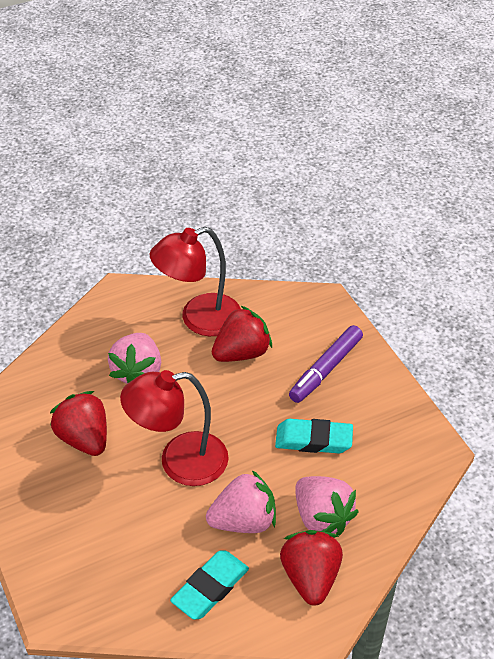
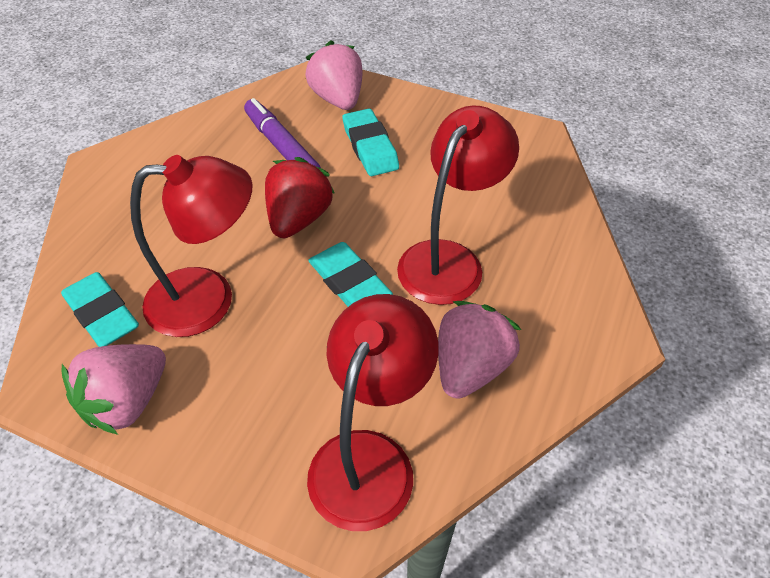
red lamp: [120,370,229,486] [149,227,241,336] = 2 -> [130,155,253,337] [307,294,438,531] [397,105,519,305] = 3
red strawberry: [50,391,107,456] [212,306,272,362] [280,530,343,606] = 3 -> [265,157,335,238] = 1
turquoise eraser: [170,551,249,620] [275,419,353,453] = 2 -> [61,272,139,347] [308,242,393,307] [342,109,399,176] = 3

